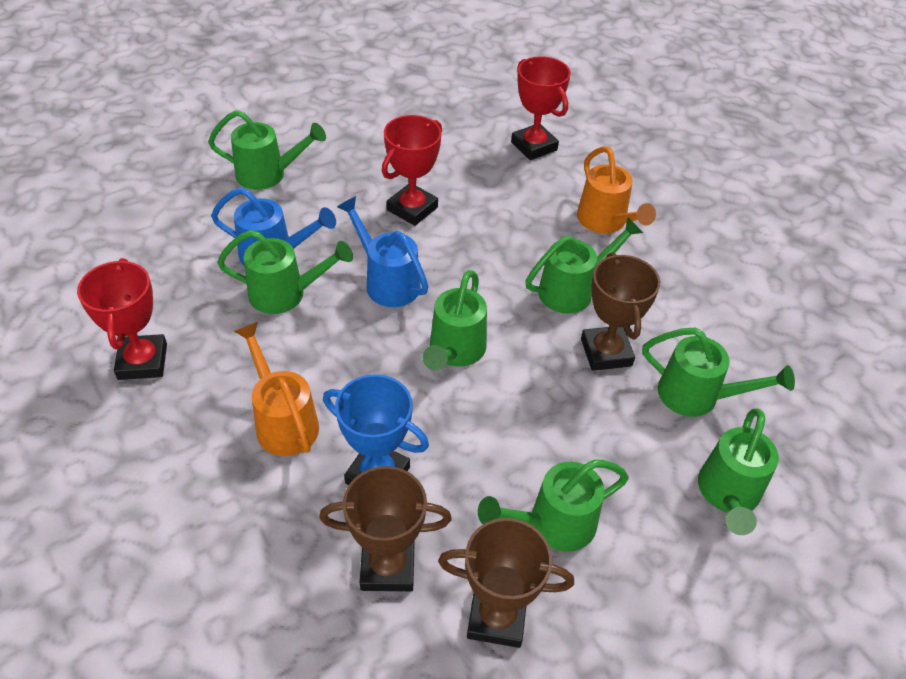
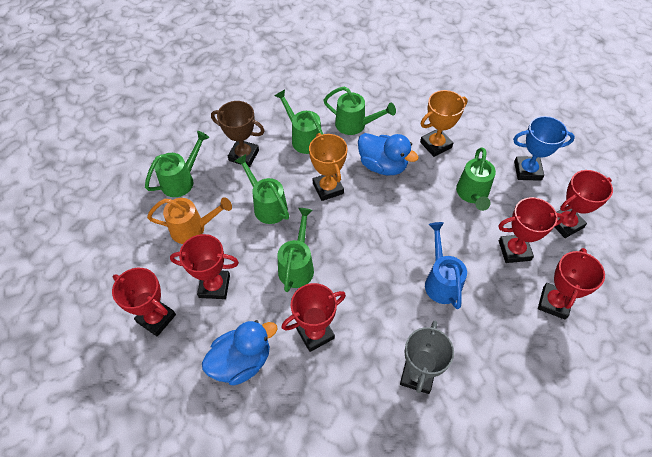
blue duck: none = 0 -> [202,320,278,385] [358,133,419,175] = 2
blue watering can: [211,187,336,265] [337,196,429,307] = 2 -> [425,222,467,309] = 1
brown trophy: [319,466,452,591] [438,518,574,648] [581,252,660,371] = 3 -> [211,101,265,167] = 1
green watering can: [208,110,326,190] [217,230,353,314] [422,270,487,371] [478,460,629,552] [525,218,643,314] [642,327,795,417] [698,408,779,535] = 7 -> [145,131,209,197] [235,154,289,224] [274,89,323,154] [277,208,314,292] [323,86,396,135] [456,148,496,211] = 6
grey trophy: none = 0 -> [400,321,454,394] = 1
orange trophy: none = 0 -> [309,133,348,201] [420,90,468,157] = 2
orange watering can: [234,322,319,456] [577,146,656,233] = 2 -> [147,197,232,244] = 1
red trophy: [77,258,167,380] [382,115,442,226] [511,56,571,160] = 3 -> [112,268,176,337] [170,234,239,299] [281,283,346,352] [498,197,564,263] [538,248,605,319] [555,170,613,238] = 6

